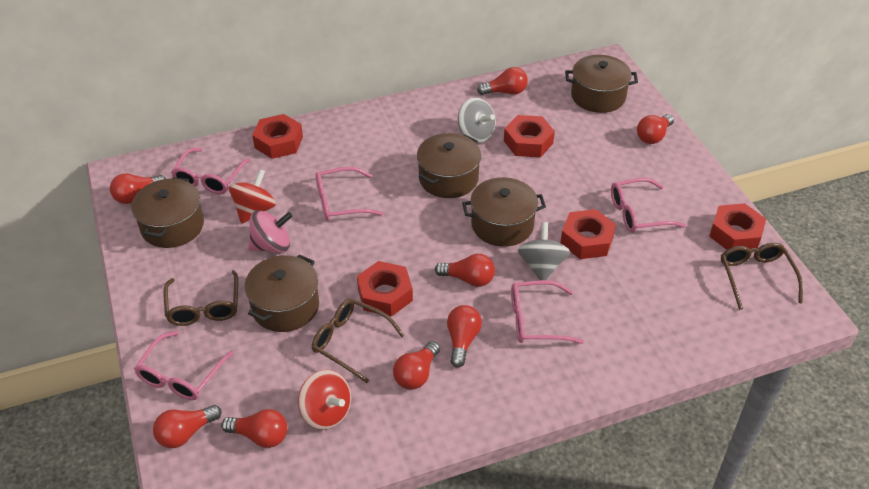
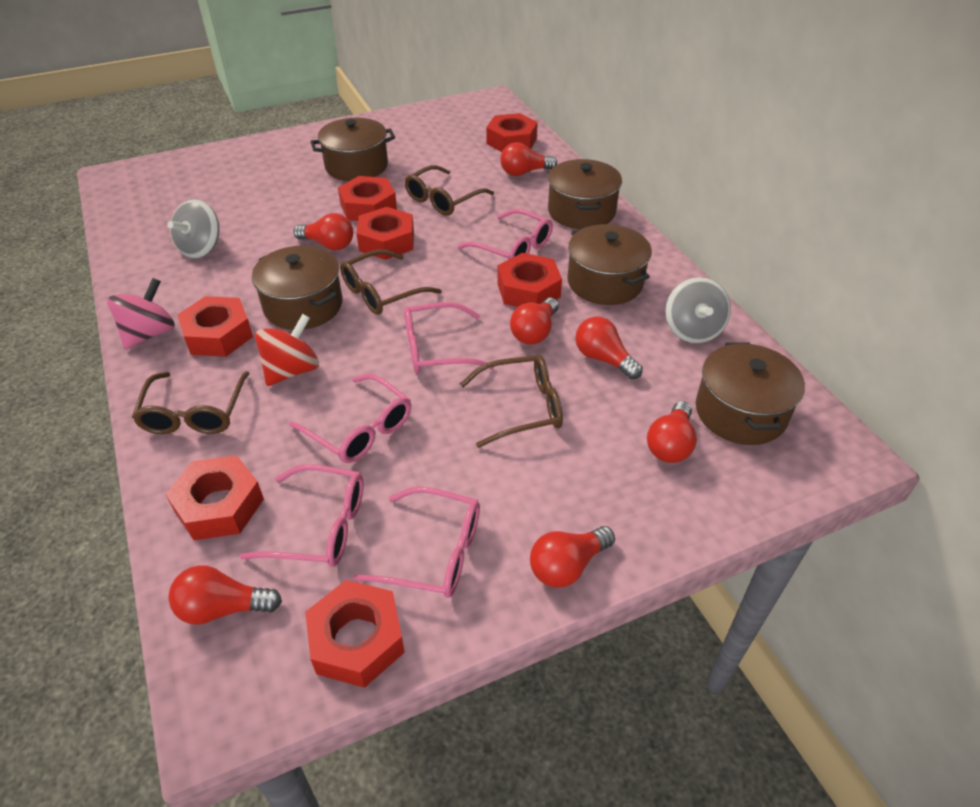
brown glasses: [163,270,238,326] [312,298,405,383] [721,243,803,310] = 3 -> [132,371,250,434] [340,249,441,315] [404,165,494,216] [460,355,563,448] = 4
red light bulb: [110,173,166,204] [153,405,222,448] [221,409,288,448] [393,341,440,390] [435,254,495,287] [447,305,482,368] [477,67,528,95] [637,114,674,144] = 8 -> [168,565,282,625] [293,213,353,250] [500,142,557,176] [510,298,559,344] [530,526,615,588] [575,316,643,379] [647,401,697,463] = 7
red nut: [252,114,303,159] [357,261,413,317] [504,115,555,157] [560,209,616,259] [709,203,766,250] = 5 -> [165,455,264,540] [177,296,253,357] [305,580,405,688] [338,176,397,221] [356,207,414,260] [486,113,538,152] [497,253,562,307] = 7
red spinning top: [229,169,276,224] [298,370,351,430] = 2 -> [255,314,319,386] = 1

